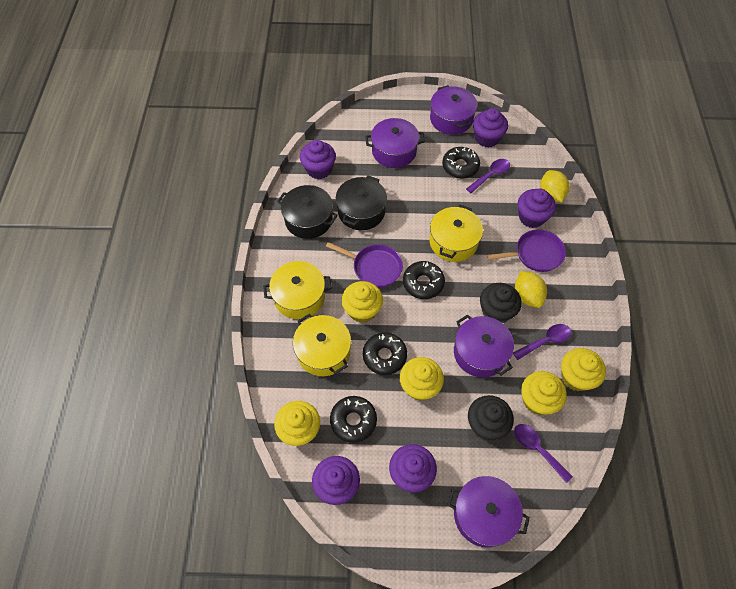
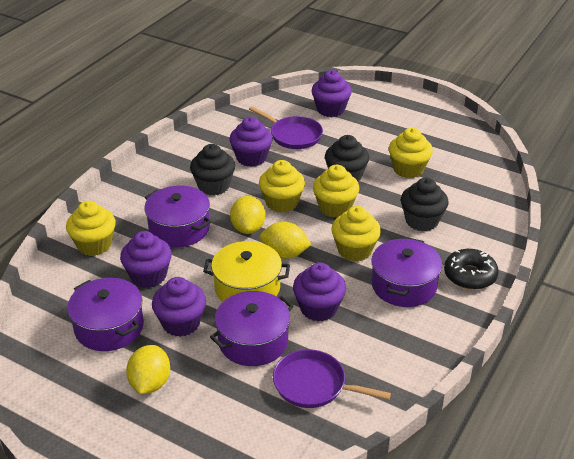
black cupcake: [468,395,514,440] [480,283,522,323] = 2 -> [190,144,235,196] [325,135,369,182] [401,178,448,231] = 3
black donut: [330,396,377,443] [363,332,407,375] [403,261,445,299] [442,147,480,179] = 4 -> [444,249,499,290] = 1
black pot: [277,185,338,239] [336,175,387,230] = 2 -> none = 0
purple spoon: [466,159,510,193] [513,324,571,360] [514,424,573,483] = 3 -> none = 0
yellow lemon: [515,271,547,308] [540,170,569,202] = 2 -> [126,345,170,394] [230,196,266,234] [260,222,312,258] = 3
yellow pot: [263,261,332,319] [293,314,351,376] [429,205,483,262] = 3 -> [203,241,290,302] = 1

